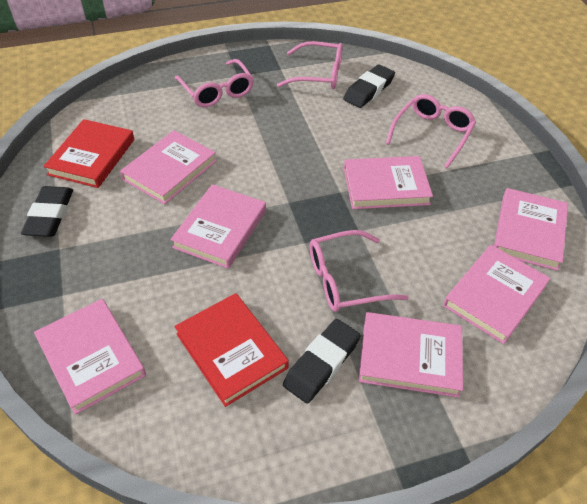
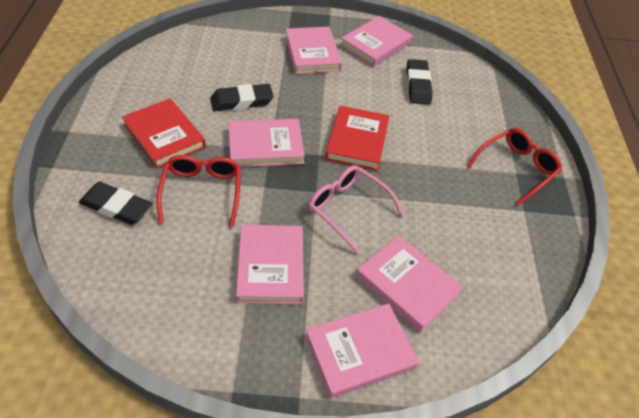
pink book: [34,299,146,415] [120,130,217,205] [170,184,266,269] [344,156,433,209] [358,312,463,397] [443,245,550,344] [494,188,568,271] = 7 -> [228,119,305,167] [236,225,304,304] [285,27,342,74] [305,303,419,398] [340,16,413,67] [356,235,463,332] = 6
pink glasses: [174,59,254,107] [277,41,343,89] [310,230,409,312] [386,94,476,168] = 4 -> [309,165,404,254] = 1
red glasses: none = 0 -> [156,155,241,227] [467,128,562,206] = 2

